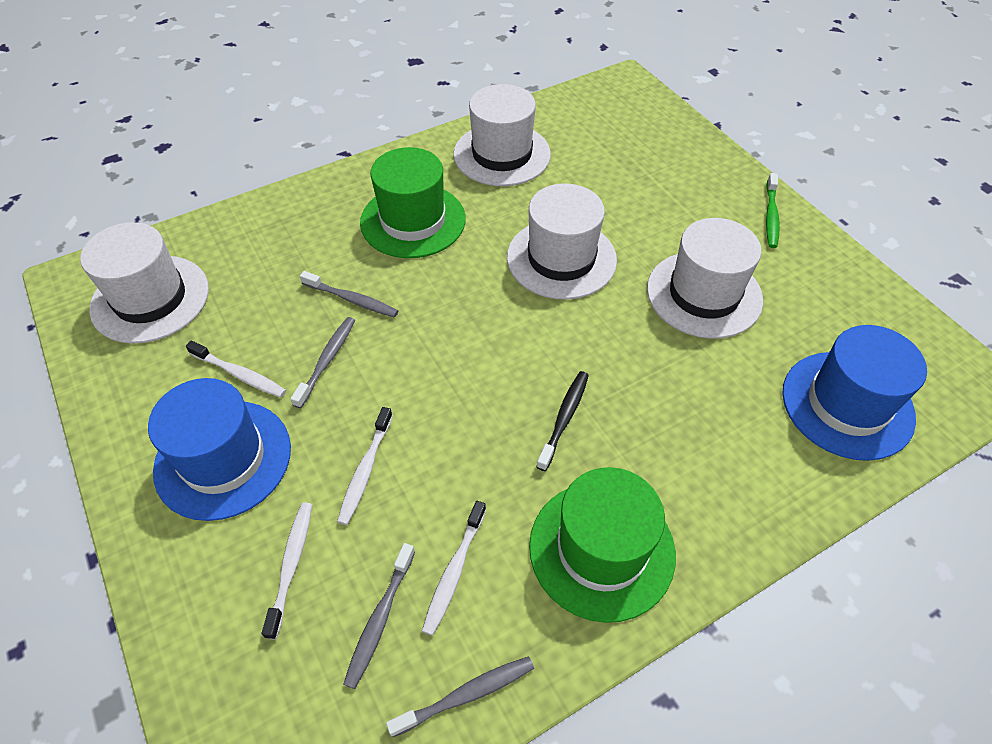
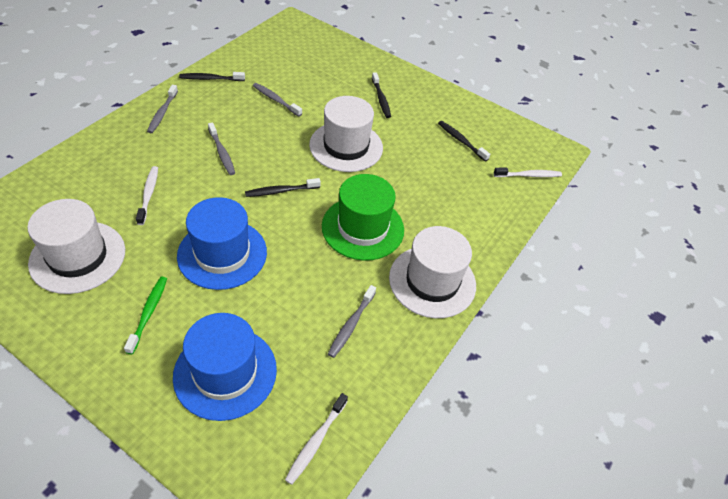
black toothbrush: [536,371,589,471] = 1 -> [179,72,245,81] [245,178,321,197] [372,72,391,118] [438,121,490,162] = 4
green hat: [360,147,466,258] [529,467,676,623] = 2 -> [322,174,404,261] = 1
white hat: [80,222,209,344] [453,84,551,186] [507,183,617,300] [647,218,763,339] = 4 -> [27,199,125,294] [309,96,383,172] [389,226,476,318] = 3
white toothbrush: [186,341,286,398] [262,502,312,639] [337,407,393,525] [422,501,486,636] = 4 -> [136,166,158,225] [285,393,348,485] [494,168,562,177] = 3

